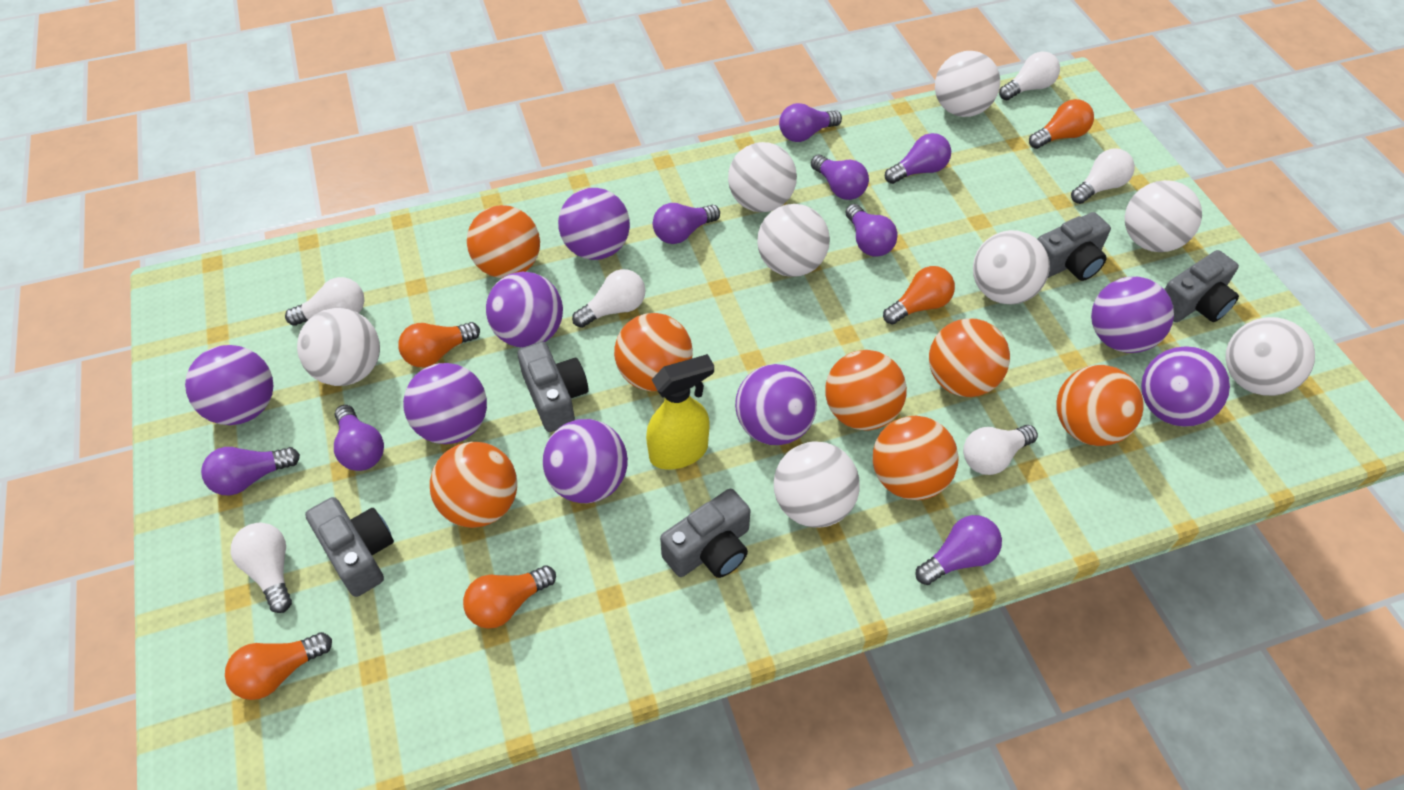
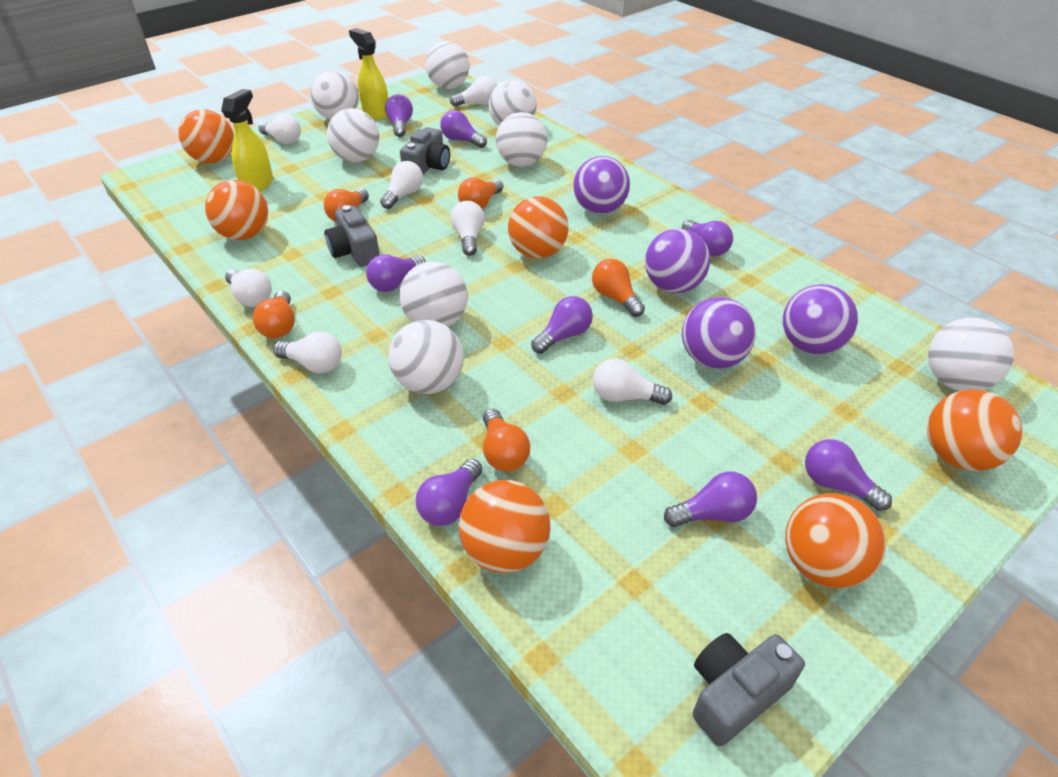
grey camera: [305,497,394,597] [517,342,589,432] [660,489,750,578] [1037,212,1111,281] [1164,250,1239,322] = 5 -> [324,205,380,267] [400,127,450,175] [693,633,805,746] = 3
orange ball: [430,442,517,528] [467,205,540,278] [614,313,693,391] [825,350,907,430] [873,416,959,500] [929,318,1010,397] [1056,365,1144,446] = 7 -> [178,109,234,163] [205,180,268,240] [459,480,550,573] [508,196,569,259] [785,493,886,588] [927,389,1022,471] = 6
purple ball: [185,345,274,425] [403,363,487,444] [486,272,563,348] [543,419,628,503] [558,188,630,260] [735,364,817,445] [1091,277,1174,353] [1141,346,1230,427] = 8 -> [573,156,630,214] [645,228,710,293] [682,297,756,369] [783,284,858,355] = 4
white light bulb: [231,523,292,613] [285,277,364,326] [572,269,645,328] [963,425,1038,475] [999,51,1060,100] [1071,149,1135,204] = 6 -> [225,269,272,307] [258,114,301,144] [273,331,342,373] [380,161,423,209] [450,76,497,107] [451,201,485,256] [593,359,672,405] = 7
yellow spray bottle: [646,354,714,470] = 1 -> [221,89,273,192] [349,28,388,120] = 2

